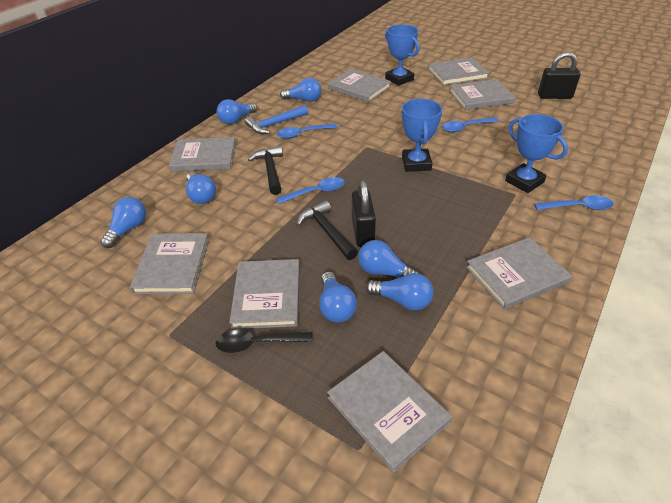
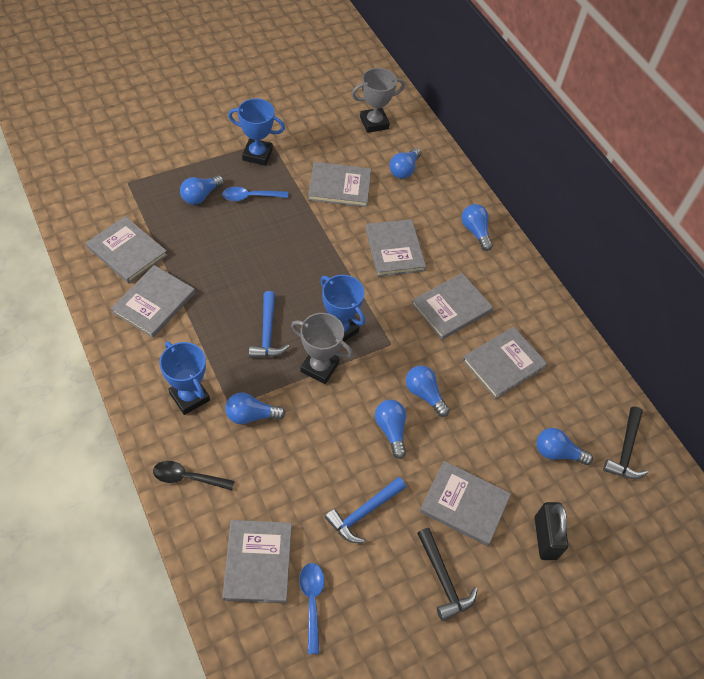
black padlock: [352,180,376,247] [538,52,580,99] = 2 -> [535,502,568,560] = 1
blue hammer: [245,105,308,134] = 1 -> [249,291,290,358] [325,477,406,543] = 2
blue spoon: [276,177,345,204] [277,124,337,139] [442,117,499,132] [535,195,614,210] = 4 -> [222,187,288,201] [299,563,324,654] = 2
grey trophy: none = 0 -> [291,313,353,384] [352,68,405,133] = 2

